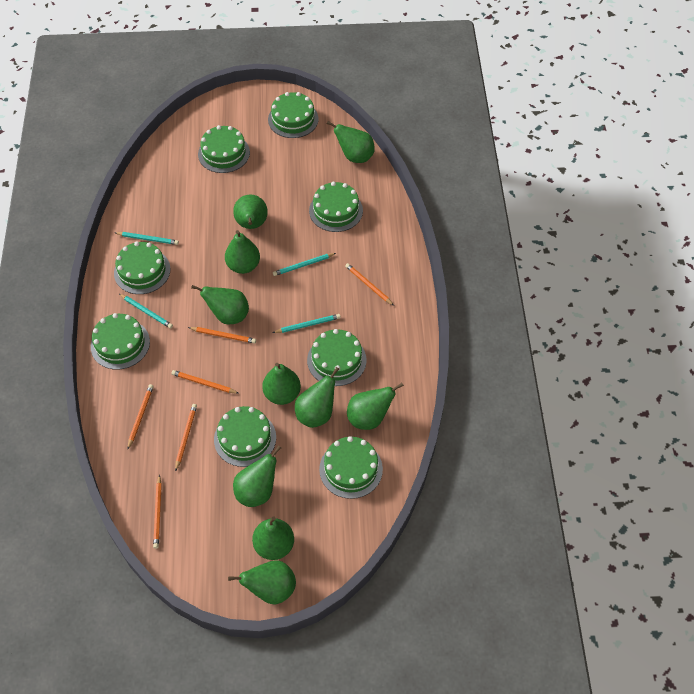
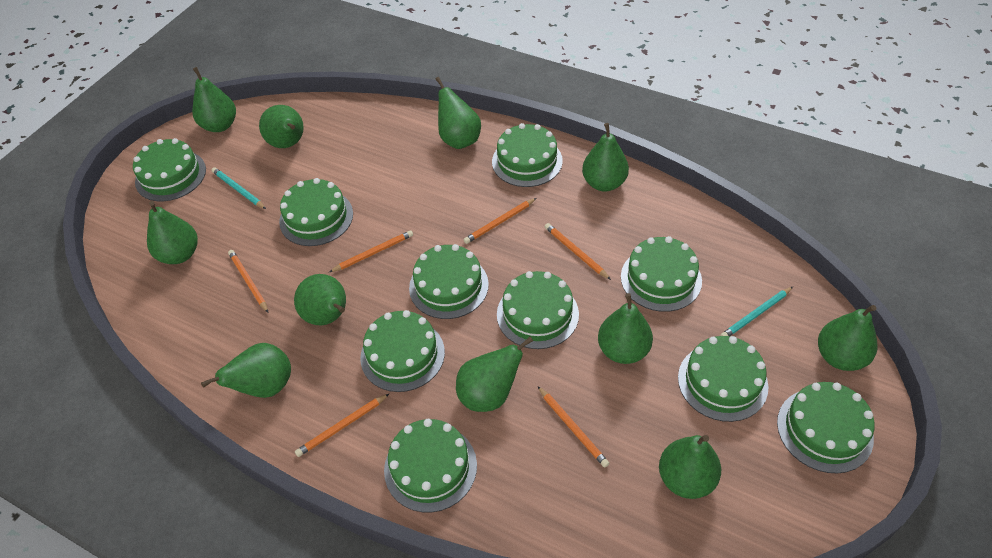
green cake: [91,313,150,370] [114,242,171,294] [198,125,250,173] [214,406,276,467] [268,92,319,138] [307,329,367,386] [309,182,363,232] [319,436,383,499] = 8 -> [133,138,206,201] [279,178,353,246] [360,310,445,392] [384,419,477,513] [409,244,489,319] [492,123,563,187] [497,271,579,349] [621,236,702,312] [678,336,769,422] [777,382,875,474] = 10
green pear: [191,285,249,325] [225,230,260,274] [228,560,296,604] [233,195,268,229] [233,445,281,507] [252,516,294,560] [262,363,301,405] [295,367,339,428] [327,121,375,163] [347,383,404,430] = 10 -> [147,201,198,264] [192,67,236,132] [201,343,291,398] [259,105,304,148] [294,274,346,325] [435,77,481,149] [456,337,533,412] [582,123,629,192] [598,293,653,364] [659,435,721,499] [818,305,878,371] = 11
turquoise pencil: [115,232,179,245] [119,294,173,329] [273,253,336,276] [273,314,341,333] = 4 -> [211,167,266,209] [720,287,793,336] = 2

